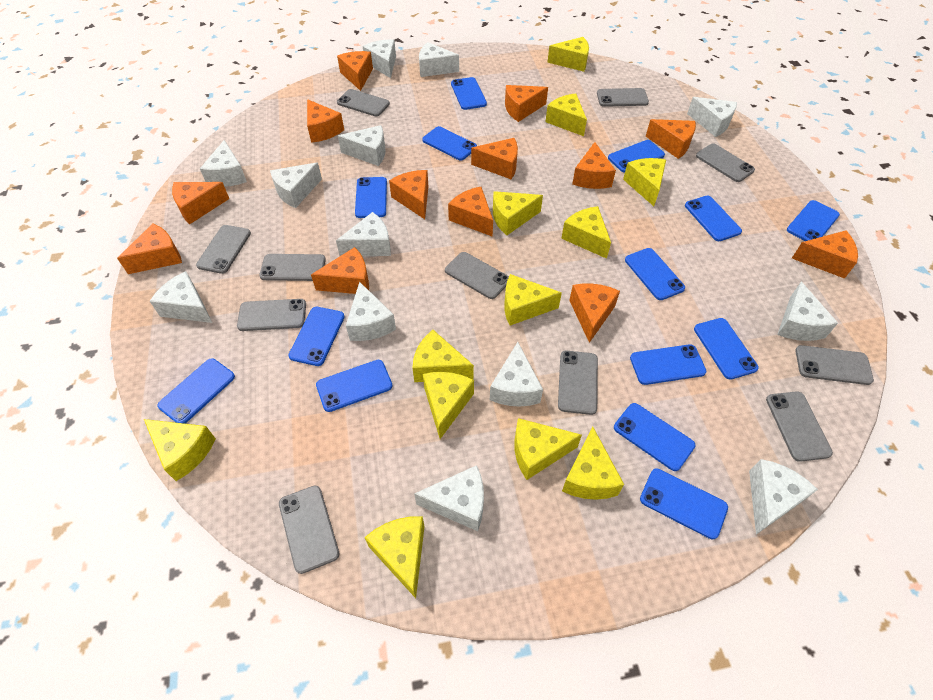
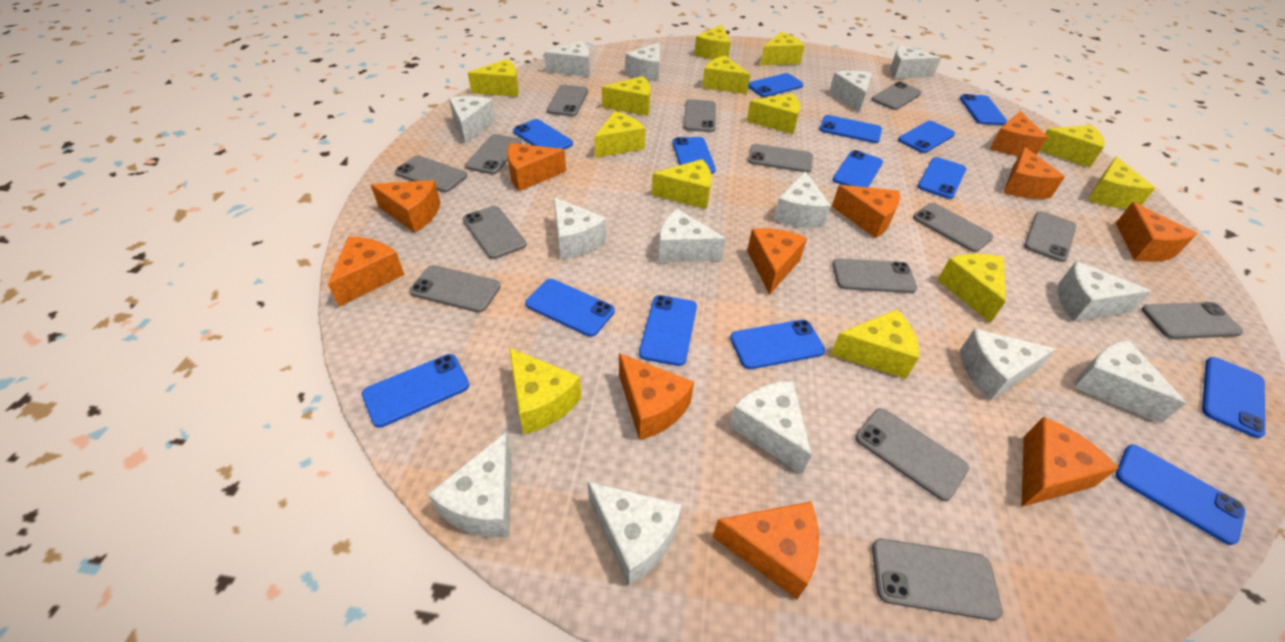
grey phone: [196,225,251,274] [237,299,306,331] [259,254,326,281] [279,486,339,574] [337,89,390,116] [445,252,509,299] [558,351,598,415] [597,88,649,107] [696,144,755,182] [766,391,833,462] [795,345,874,385] = 11 -> [395,155,467,192] [410,265,501,313] [463,206,526,259] [465,134,522,174] [547,85,588,116] [684,99,716,132] [748,144,813,173] [832,258,917,293] [855,408,969,501] [871,82,922,110] [872,538,1003,621] [913,203,993,252] [1024,211,1076,262] [1141,302,1243,339] = 14
orange cheese: [117,223,182,274] [172,182,229,224] [307,99,344,143] [311,247,369,294] [337,51,373,91] [389,170,428,219] [448,187,493,236] [471,138,518,179] [505,85,548,122] [569,284,620,343] [572,142,616,189] [646,119,696,159] [792,230,858,279] = 13 -> [328,237,405,307] [371,180,440,233] [507,143,566,191] [619,353,694,440] [713,502,819,599] [747,228,807,295] [832,185,900,238] [990,111,1047,156] [1004,147,1065,199] [1021,417,1119,507] [1116,202,1197,262] = 11
white cheese: [150,271,212,323] [200,140,247,187] [270,162,322,208] [336,212,391,256] [338,125,386,166] [346,281,396,341] [363,39,396,78] [414,465,484,531] [419,42,459,77] [490,342,543,407] [687,97,737,137] [749,459,818,535] [777,282,838,341] = 13 -> [428,432,512,538] [449,96,496,144] [544,41,590,77] [554,197,607,259] [588,481,682,586] [625,43,660,82] [658,209,726,262] [729,381,812,474] [773,171,831,228] [829,70,872,112] [890,45,941,79] [960,329,1056,401] [1058,261,1152,321] [1074,340,1186,423] = 14
yellow cheese: [144,419,216,481] [364,516,424,598] [412,330,474,382] [423,372,474,439] [493,191,543,235] [504,274,562,325] [514,418,582,480] [546,93,587,136] [547,37,589,72] [561,206,611,259] [562,427,624,500] [623,158,666,206] = 12 -> [468,59,519,97] [509,348,581,434] [594,111,646,158] [602,76,651,116] [652,159,712,209] [694,25,731,60] [702,55,750,94] [747,93,800,134] [760,32,805,66] [830,309,919,379] [938,254,1006,323] [1039,125,1105,168] [1088,156,1155,209] = 13

